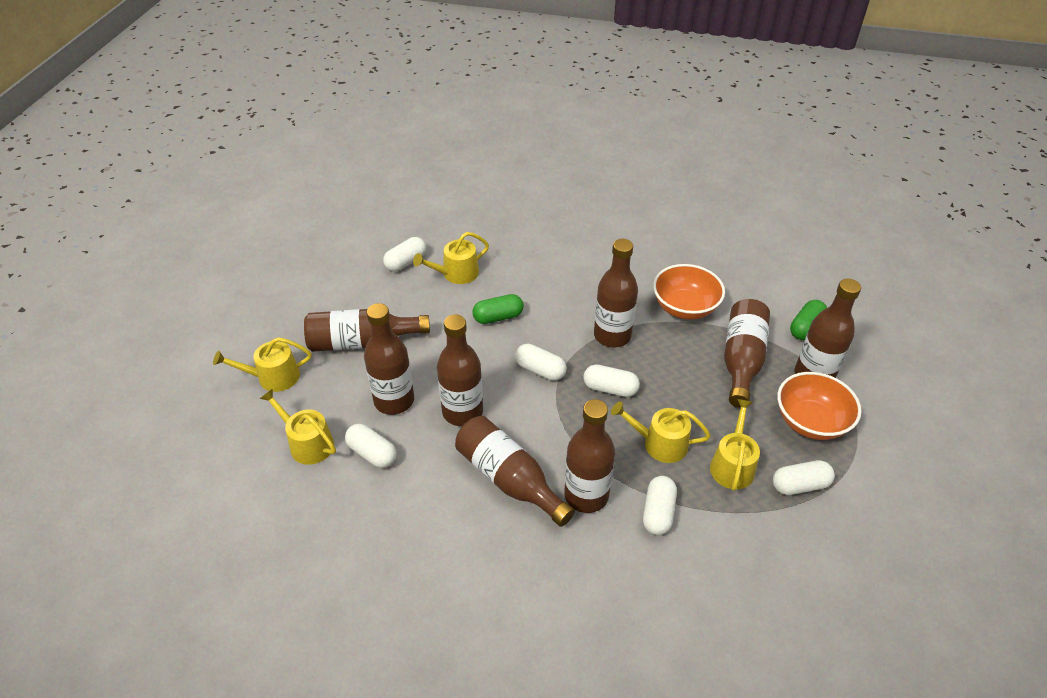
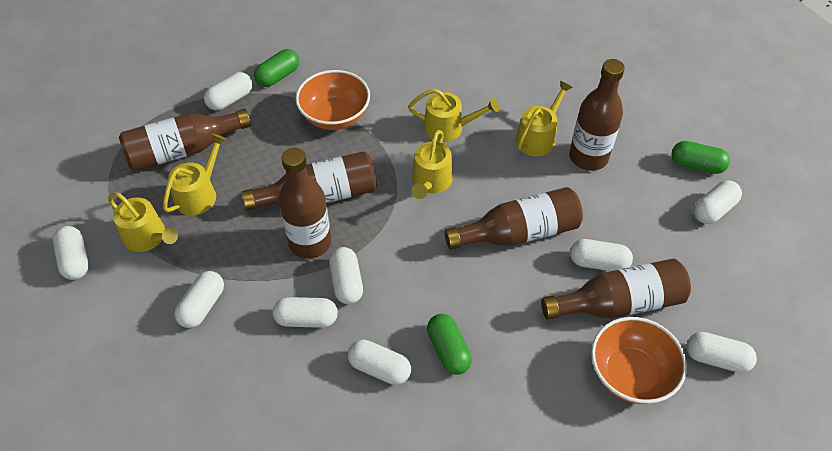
brown bottle: [304,309,430,352] [364,303,414,415] [437,315,483,426] [455,416,575,527] [564,399,615,513] [594,239,638,347] [724,299,770,408] [794,278,861,378] = 8 -> [119,109,251,171] [242,151,377,211] [279,148,331,259] [445,187,583,250] [541,259,691,320] [569,59,625,171] = 6
green capsule: [472,294,524,324] [790,300,827,340] = 2 -> [254,49,299,87] [427,314,472,375] [671,141,730,174] = 3
white capsule: [345,424,396,468] [383,237,426,271] [515,344,567,381] [583,365,640,397] [643,476,677,535] [773,460,835,495] = 6 -> [53,226,89,280] [174,271,224,328] [204,72,253,111] [273,297,338,328] [329,247,363,304] [348,340,411,385] [570,239,633,271] [687,332,757,373] [694,180,742,224] = 9

